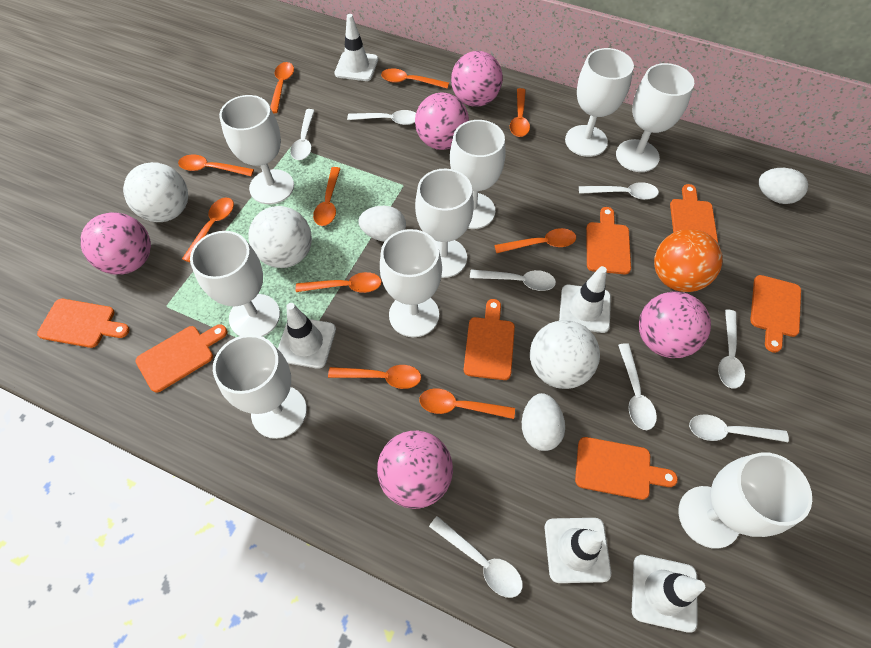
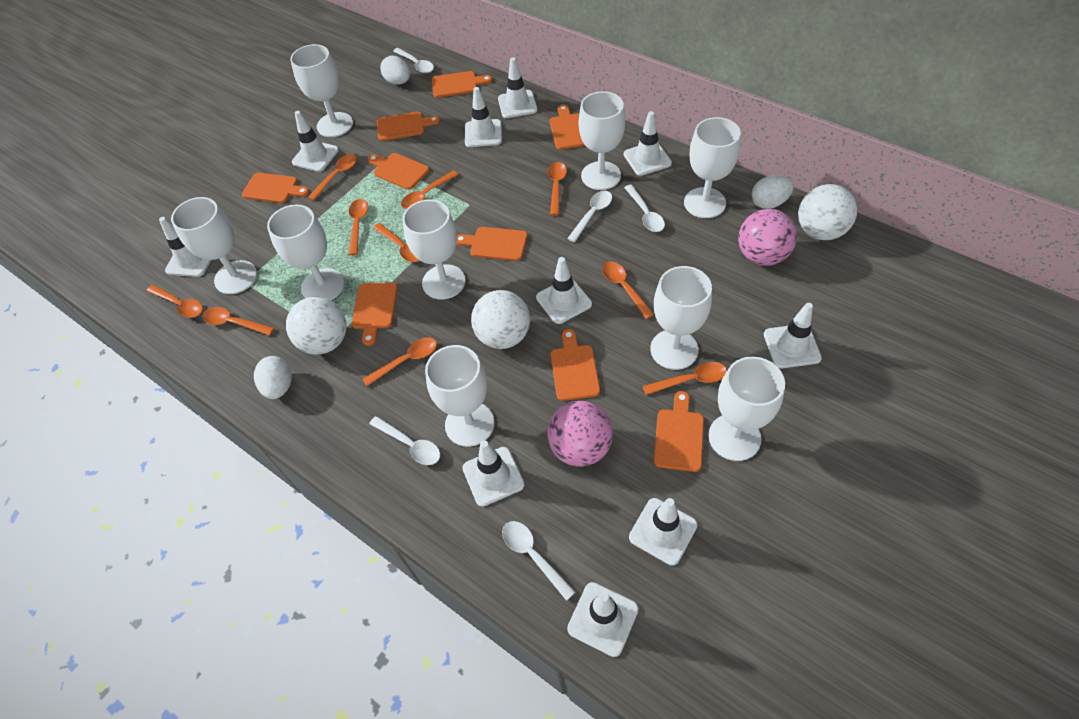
orange ball: [654,229,723,292] = 1 -> none = 0
orange cutting board: [37,299,130,348] [136,324,227,393] [464,299,515,380] [575,437,678,500] [586,207,631,274] [670,184,718,243] [750,275,801,353] = 7 -> [242,173,309,203] [352,282,397,346] [368,153,429,190] [377,112,440,141] [432,71,492,98] [456,227,527,261] [550,104,585,150] [551,329,600,401] [654,391,704,472] = 9
pink ball: [80,212,151,275] [377,431,453,509] [415,93,469,150] [451,51,503,107] [639,292,711,358] = 5 -> [547,401,613,467] [738,209,797,266] = 2
white spoon: [290,109,315,160] [347,110,416,125] [429,516,523,598] [470,269,556,291] [579,182,659,200] [618,343,657,430] [689,415,789,442] [718,309,745,389] = 8 -> [369,416,440,465] [393,48,434,73] [502,521,575,601] [567,191,612,242] [624,185,665,232] = 5
white traffic cone: [278,303,336,369] [335,14,378,81] [545,518,611,583] [559,266,611,333] [632,555,705,632] = 5 -> [159,217,211,277] [292,111,339,172] [462,440,525,507] [465,87,502,147] [498,57,537,118] [536,257,592,324] [567,582,639,657] [624,111,672,176] [629,498,697,566] [764,303,822,368] = 10

